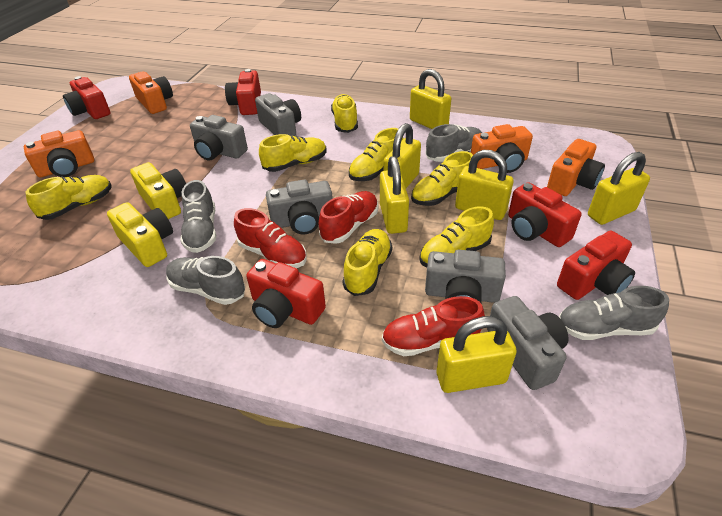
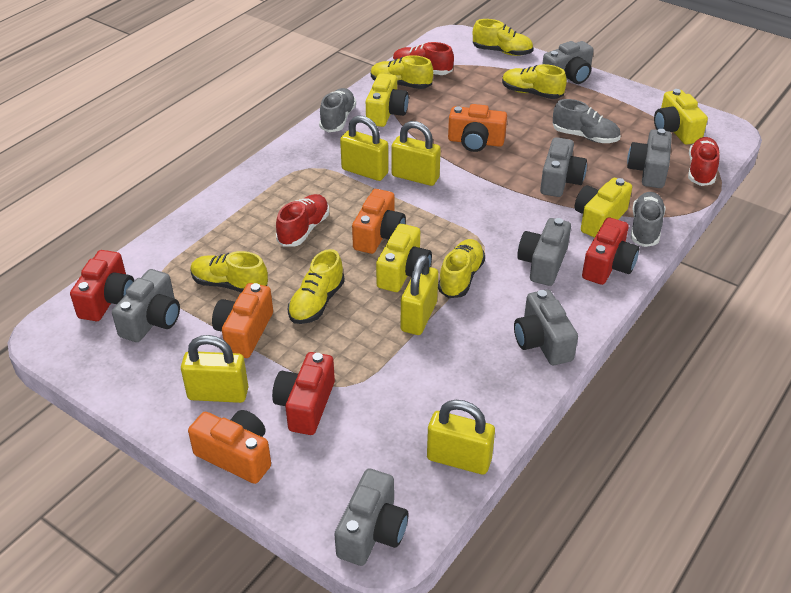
grey camera: [190,115,248,161] [255,93,301,136] [266,180,333,235] [425,250,506,303] [487,296,568,390] = 5 -> [112,269,180,342] [334,468,408,566] [514,289,578,365] [517,218,571,286] [540,137,587,197] [542,41,594,84] [627,129,672,188] = 7
grey shoe: [166,256,245,305] [180,180,216,253] [426,124,482,162] [559,286,669,340] = 4 -> [319,88,356,132] [553,99,621,143] [631,192,666,247] = 3
red camera: [63,76,110,119] [225,69,261,115] [246,259,326,328] [508,182,581,247] [557,231,635,300] = 5 -> [70,250,134,321] [272,352,335,435] [582,217,639,285] = 3
yellow camera: [107,202,173,267] [130,162,186,219] = 2 -> [366,73,409,127] [376,224,432,292] [575,178,632,238] [654,89,708,145] = 4
yellow padlock: [380,156,409,234] [384,123,421,188] [410,69,451,129] [437,316,517,393] [455,150,514,220] [588,152,650,225] = 6 -> [181,335,248,403] [340,115,389,181] [391,121,441,186] [401,255,438,335] [427,400,495,474] = 5
yellow shoe: [25,175,111,220] [259,134,327,172] [331,94,358,133] [342,229,392,296] [349,128,403,181] [411,151,473,206] [419,206,494,267] = 7 -> [190,251,268,293] [288,249,345,324] [371,55,433,89] [438,239,485,298] [473,19,533,56] [502,64,567,99] = 6

